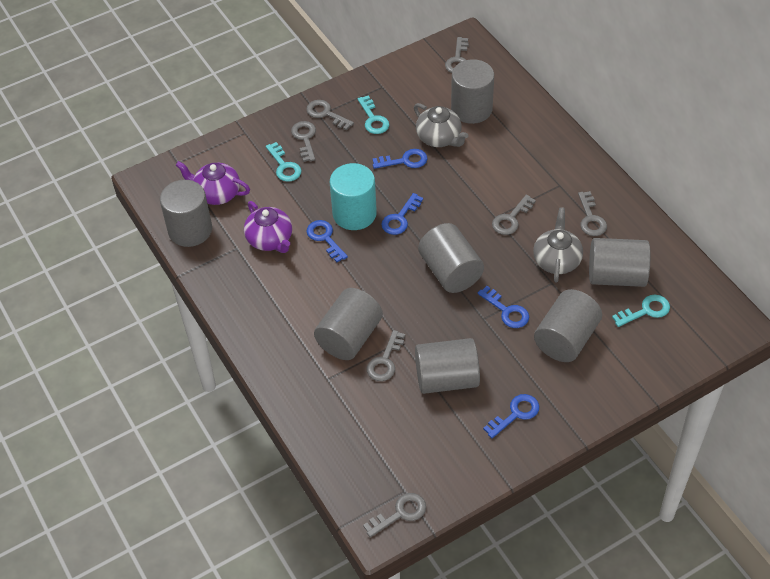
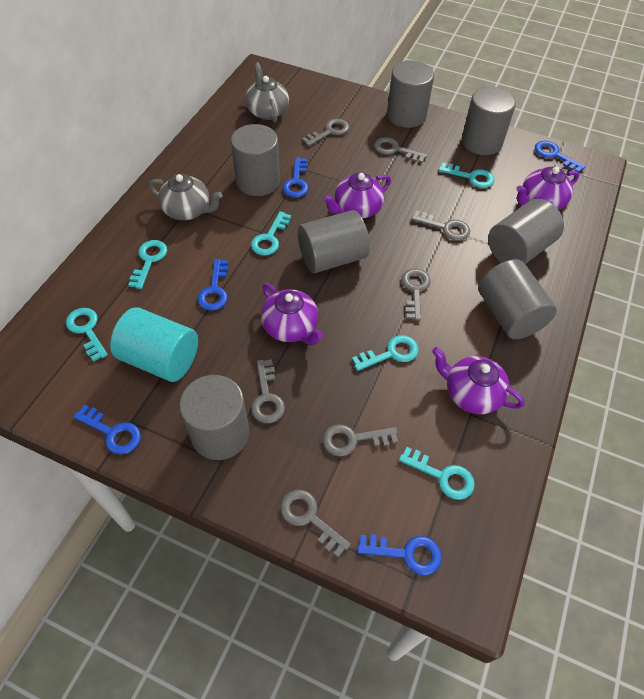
purple teapot: [176,161,250,205] [244,201,292,253] = 2 -> [261,283,323,345] [323,173,391,218] [432,347,525,414] [516,167,579,210] = 4
turquoise key: [266,142,302,182] [358,96,389,134] [612,295,670,327] = 3 -> [66,308,108,362] [128,240,167,289] [251,211,291,256] [352,335,419,371] [399,447,475,500] [438,162,494,188] = 6

